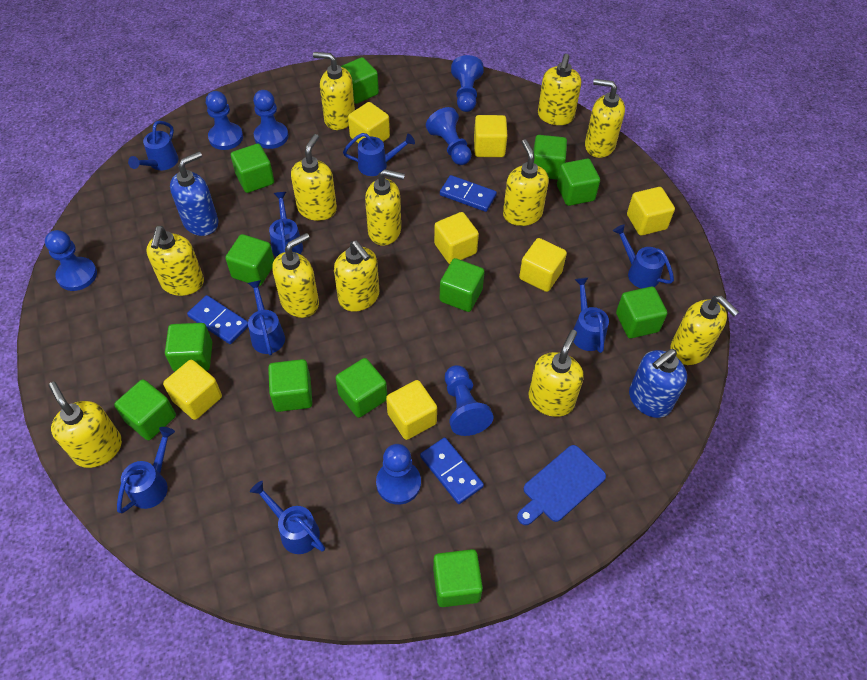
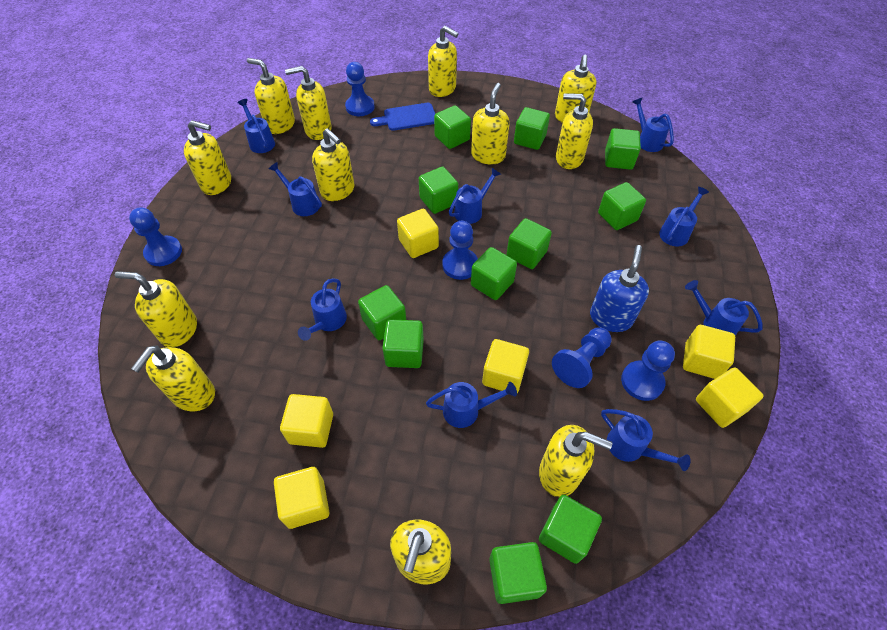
blue domino: [187,295,248,344] [420,437,484,504] [440,175,497,212] = 3 -> none = 0
blue pawn: [45,230,97,291] [206,91,243,150] [253,90,288,149] [376,444,421,505] [426,107,472,165] [445,365,493,436] [451,55,484,112] = 7 -> [129,207,182,266] [345,62,375,116] [442,221,478,280] [552,327,612,388] [621,341,675,401] = 5
blue soap dispenser: [170,152,218,236] [629,349,687,418] = 2 -> [590,245,649,332] = 1
blue watering can: [117,427,175,514] [128,121,178,170] [248,280,285,355] [250,481,325,554] [269,192,303,257] [343,133,415,176] [573,278,609,353] [613,225,674,288] = 8 -> [237,99,275,153] [268,162,322,216] [298,278,347,341] [426,382,517,428] [449,168,501,224] [601,409,691,471] [632,97,674,152] [659,187,709,247] [685,280,763,336] = 9
green cube: [114,379,176,440] [165,323,213,372] [225,234,274,286] [231,144,274,193] [268,359,312,412] [335,358,387,418] [341,57,379,104] [433,549,483,607] [440,258,485,312] [533,135,567,180] [557,159,600,206] [616,287,667,338] = 12 -> [358,285,406,340] [382,319,424,368] [419,167,458,214] [434,105,471,149] [471,247,517,300] [489,542,547,604] [506,218,552,269] [514,107,550,150] [539,495,602,564] [598,182,646,230] [605,128,641,170] = 11
yellow cube: [163,360,222,420] [348,102,390,143] [386,380,437,440] [434,212,479,264] [474,115,507,157] [519,238,567,292] [627,187,675,236] = 7 -> [274,467,329,529] [280,394,333,448] [397,209,439,258] [482,339,529,393] [683,325,735,379] [696,367,763,428] = 6

